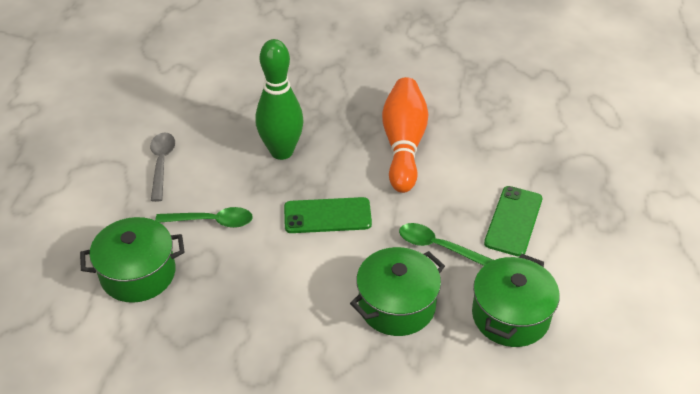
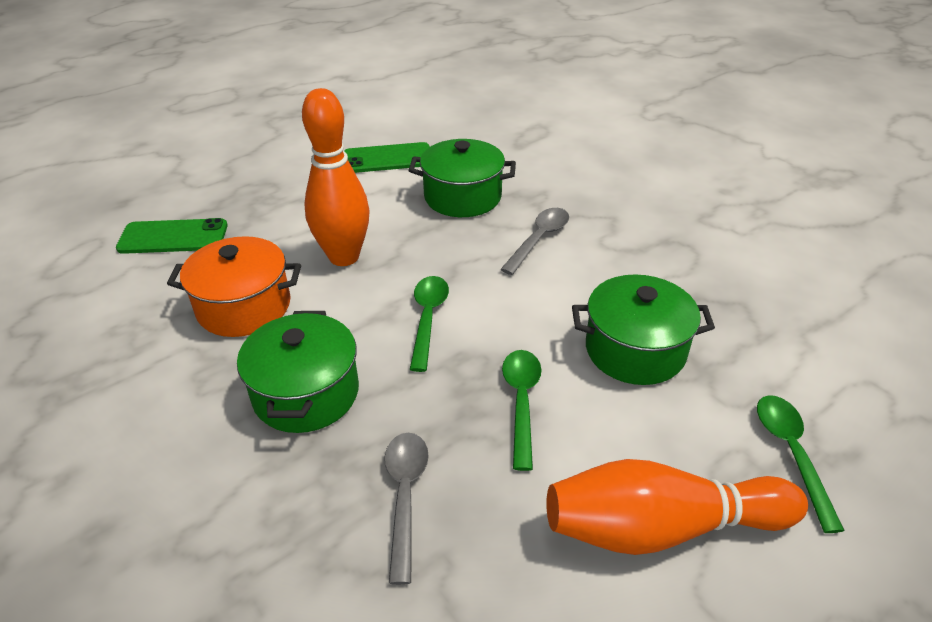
green bowling pin: [256,39,304,160] = 1 -> none = 0
green spoon: [155,207,253,228] [399,223,493,266] = 2 -> [410,276,449,372] [502,350,541,471] [757,395,845,533] = 3
grey spoon: [150,132,175,202] = 1 -> [384,433,429,585] [500,208,569,275] = 2
orange bowling pin: [382,77,428,193] = 1 -> [302,88,370,266] [546,459,808,555] = 2
orange pot: none = 0 -> [167,236,301,337] = 1

